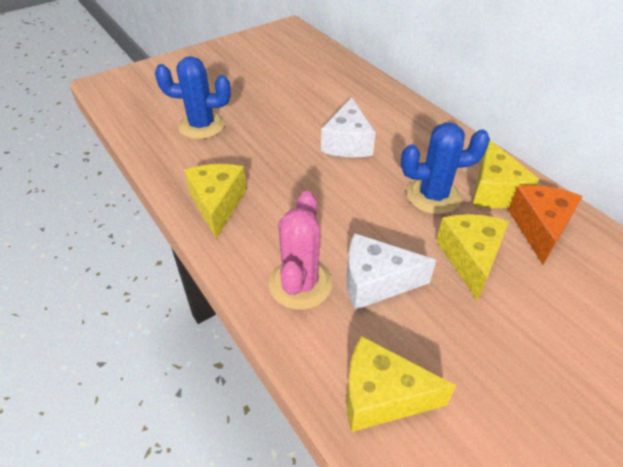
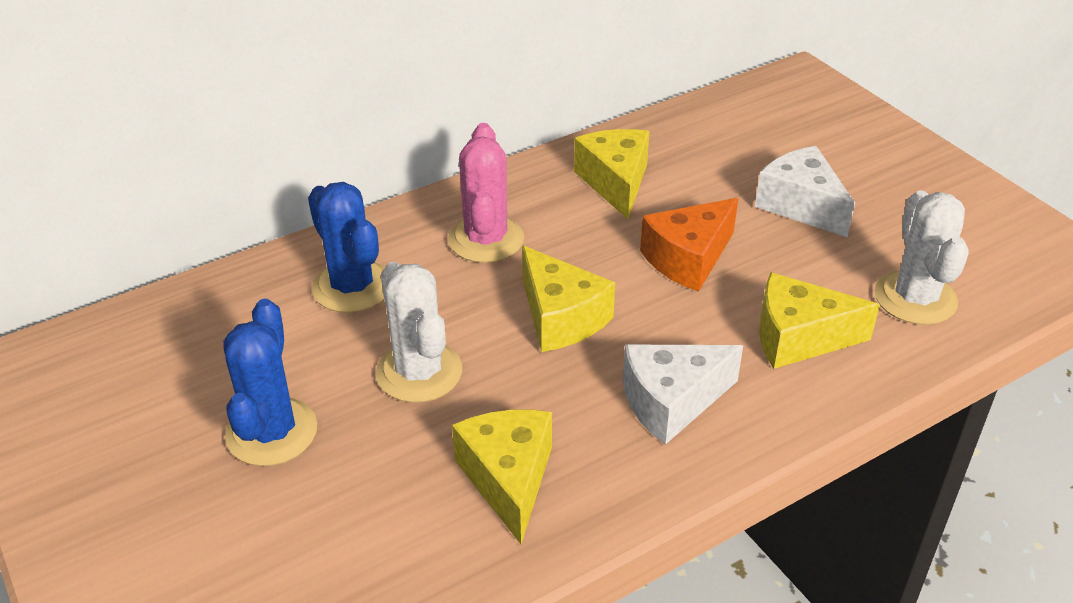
white cactus: none = 0 -> [376,262,462,403] [875,190,968,325] = 2

